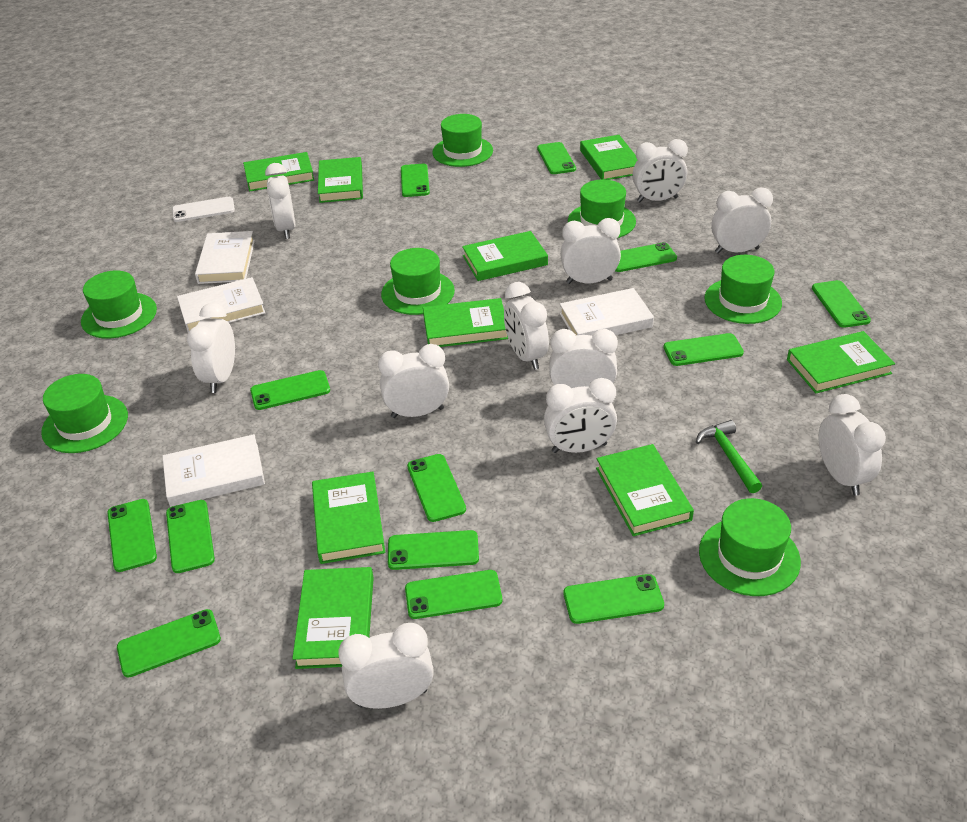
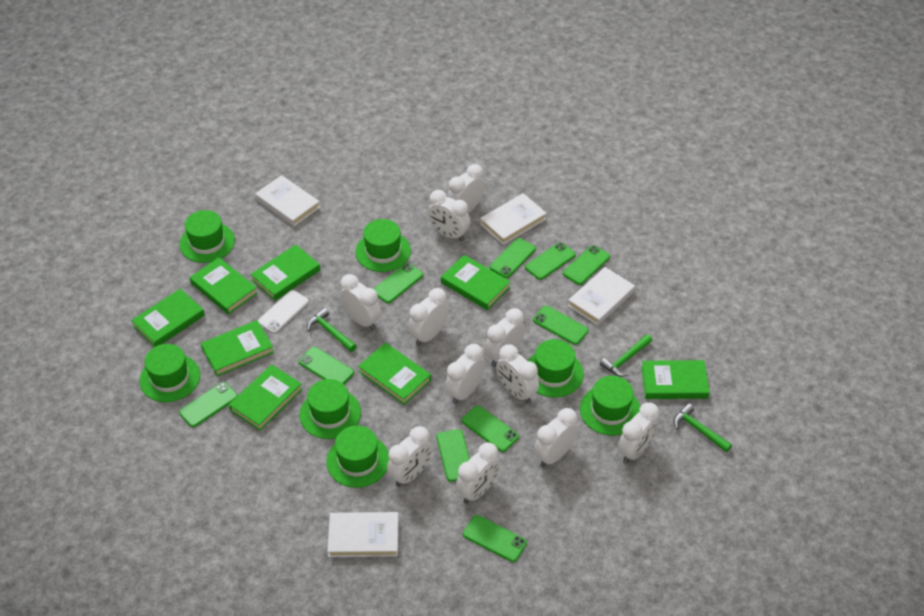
green book: [243,152,314,192] [292,567,374,669] [312,471,385,564] [318,157,363,203] [423,298,508,347] [462,231,548,281] [580,135,637,180] [596,444,694,536] [787,331,895,393] = 9 -> [131,289,205,347] [190,257,258,314] [201,320,274,376] [229,364,303,431] [250,245,320,301] [358,343,431,405] [441,255,511,310] [641,360,710,399] = 8
green hammer: [696,420,762,493] = 1 -> [307,308,357,352] [600,334,652,377] [674,403,732,452] = 3
green phone: [107,499,157,572] [117,609,221,678] [166,500,215,573] [250,370,330,410] [388,530,479,570] [401,164,430,197] [405,570,502,619] [407,454,466,522] [537,142,576,174] [563,574,664,624] [615,242,677,272] [663,333,744,366] [812,280,871,328] = 13 -> [179,382,238,427] [298,347,354,384] [374,263,423,303] [437,429,470,482] [462,405,519,452] [463,515,527,562] [489,238,536,278] [525,242,576,280] [533,306,589,345] [563,245,610,285] = 10

